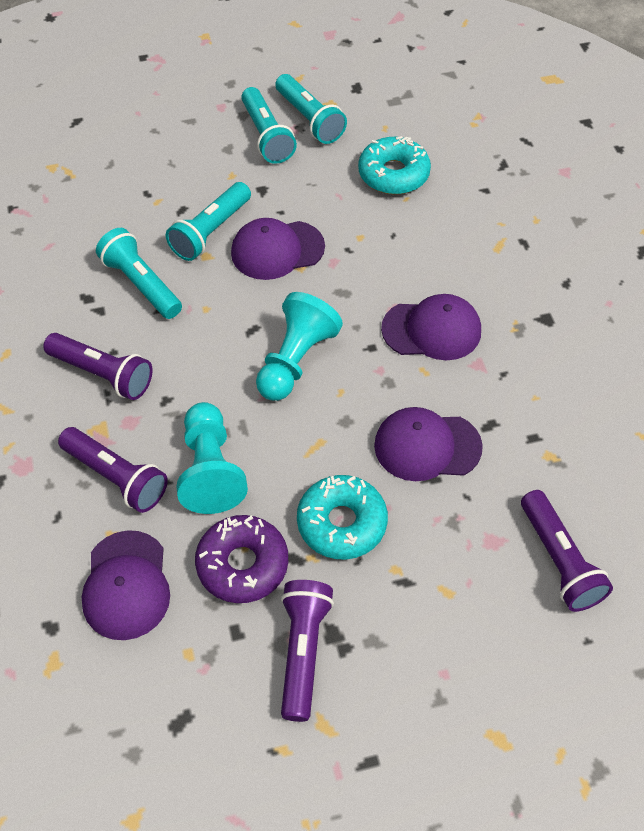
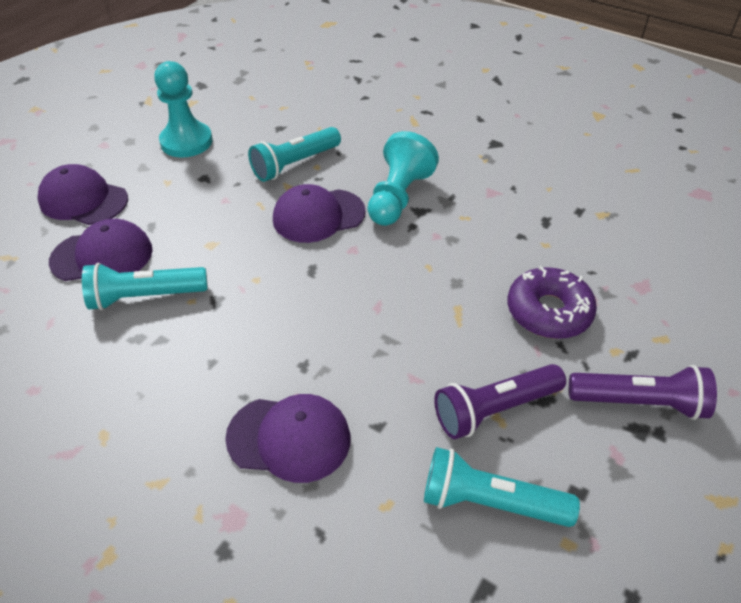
purple flashlight: [43,333,153,400] [58,427,168,513] [281,580,334,722] [521,490,613,612] = 4 -> [434,364,566,439] [569,365,717,420] = 2
turquoise donut: [297,475,388,560] [358,136,431,194] = 2 -> none = 0
turquoise flashlight: [96,228,182,319] [166,182,251,261] [241,87,297,164] [275,74,347,144] = 4 -> [82,263,208,310] [248,127,341,182] [424,447,580,527] = 3

